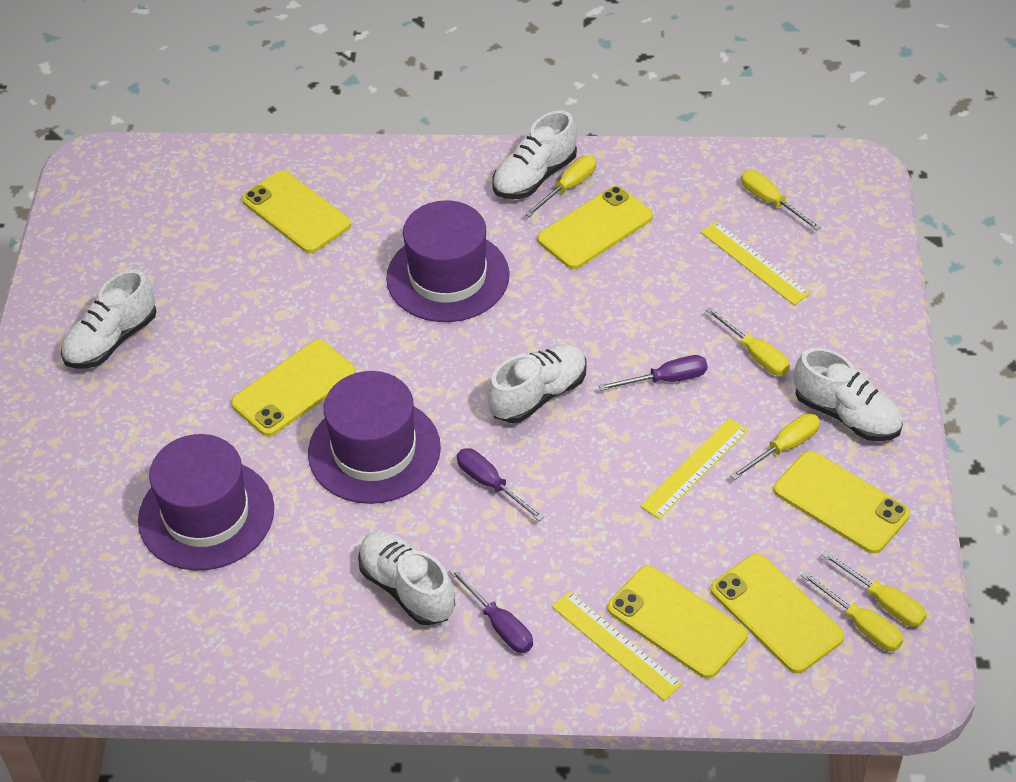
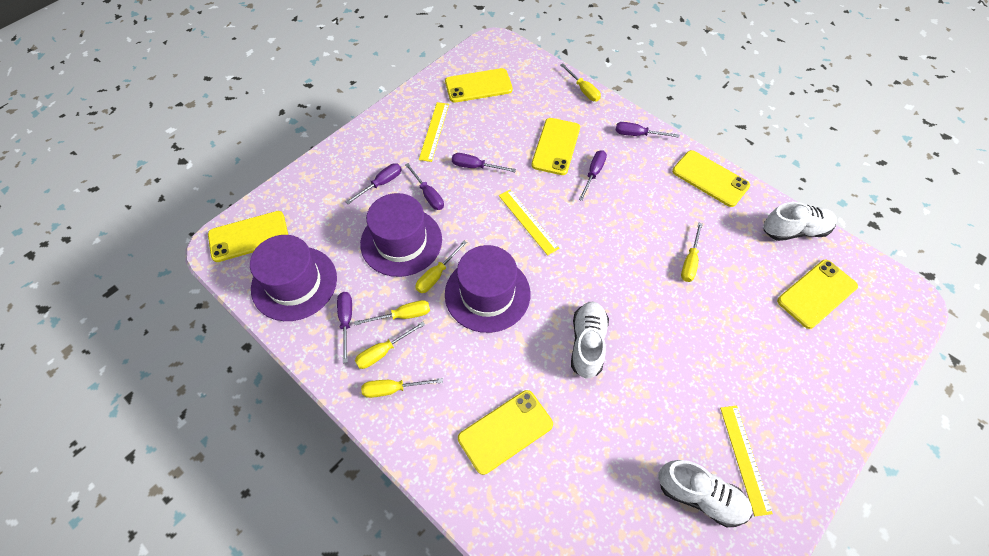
purple screwdriver: [449,567,533,653] [457,448,544,521] [599,355,708,391] = 3 -> [337,292,352,363] [346,163,401,204] [405,163,444,210] [452,153,516,172] [579,150,607,201] [616,122,679,138] = 6
white shoe: [61,270,156,369] [358,531,455,626] [488,344,587,423] [492,110,577,199] [794,348,903,441] = 5 -> [571,301,609,379] [658,460,752,527] [763,202,837,241] = 3

